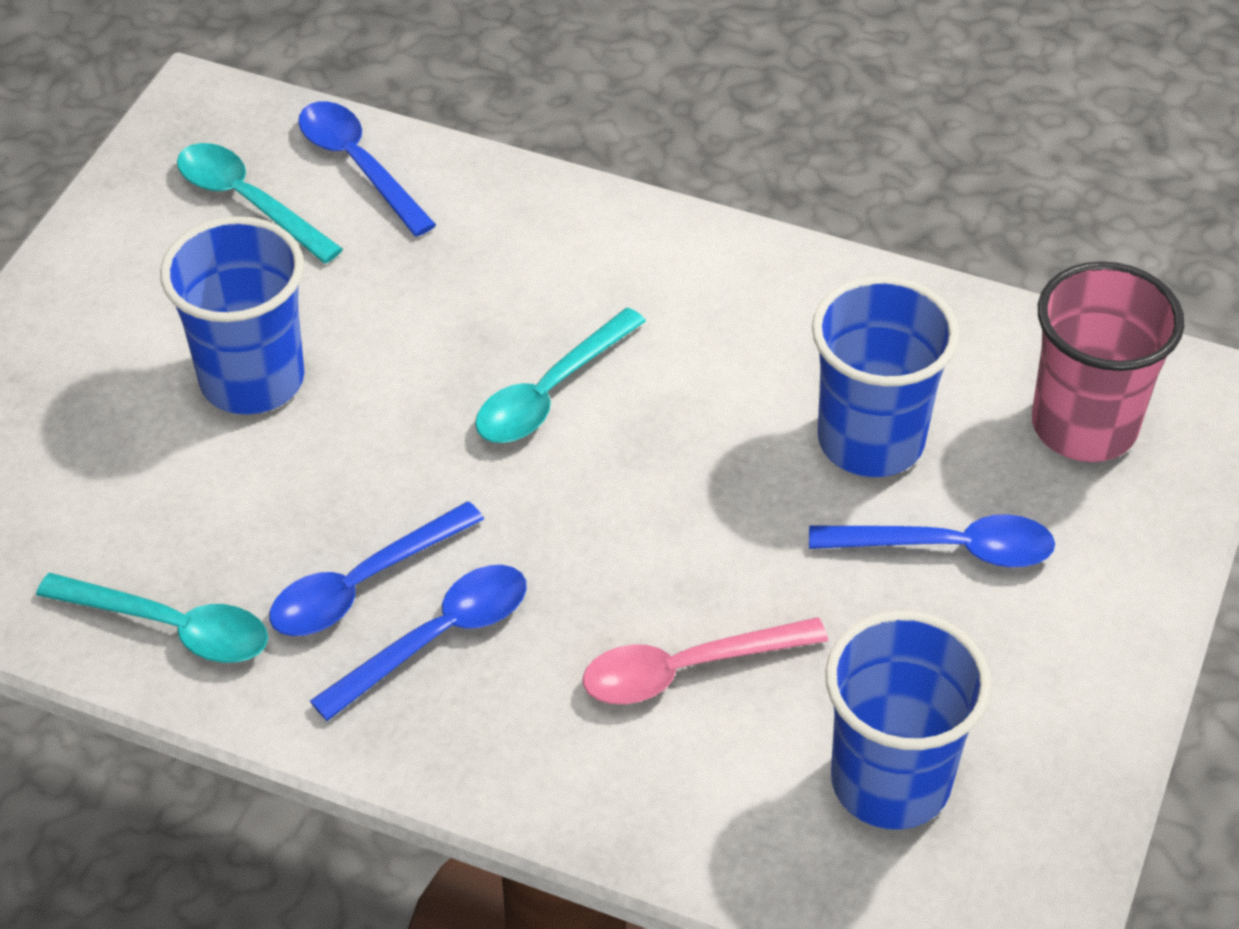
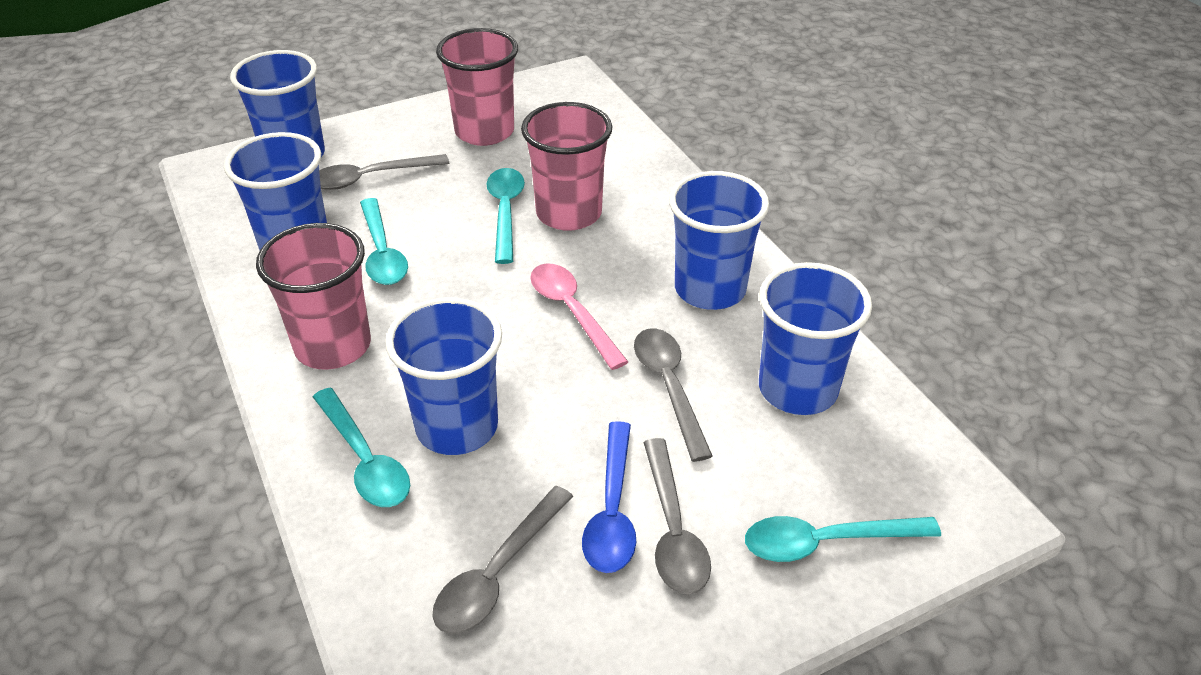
blue cup: [160,216,305,415] [812,276,959,477] [825,611,991,830] = 3 -> [224,132,327,250] [230,50,325,157] [385,297,502,455] [669,171,769,310] [759,262,872,415] = 5
blue spoon: [269,501,484,636] [298,101,436,237] [310,565,527,721] [809,514,1055,567] = 4 -> [582,421,636,573] = 1
grey spoon: none = 0 -> [319,154,449,190] [432,486,573,634] [634,328,713,462] [643,438,711,594] = 4
pink cup: [1032,261,1184,462] = 1 -> [256,223,371,369] [436,28,518,146] [521,102,612,231] = 3
turquoise spoon: [36,573,268,663] [177,143,343,264] [475,307,646,443] = 3 -> [313,388,410,507] [360,198,408,285] [487,168,525,264] [745,516,941,562] = 4

